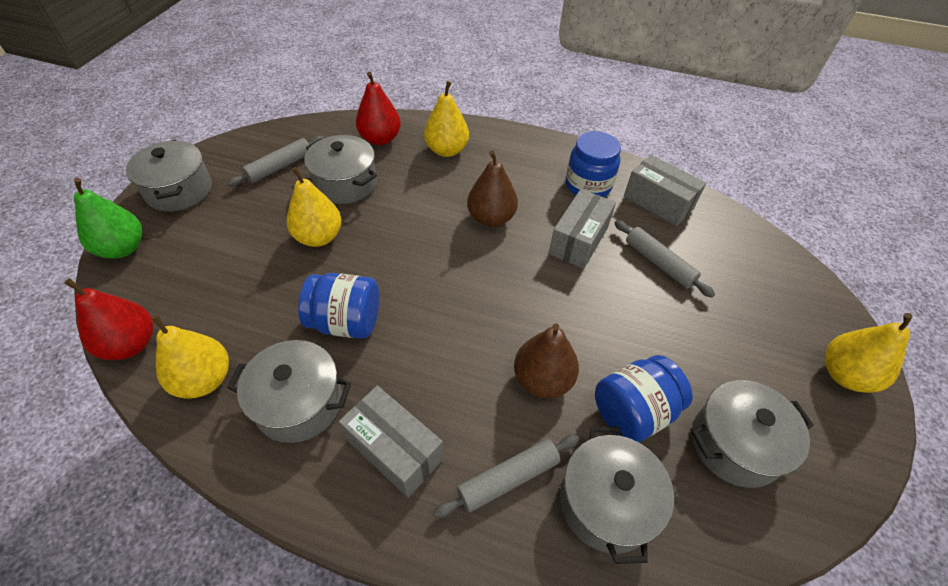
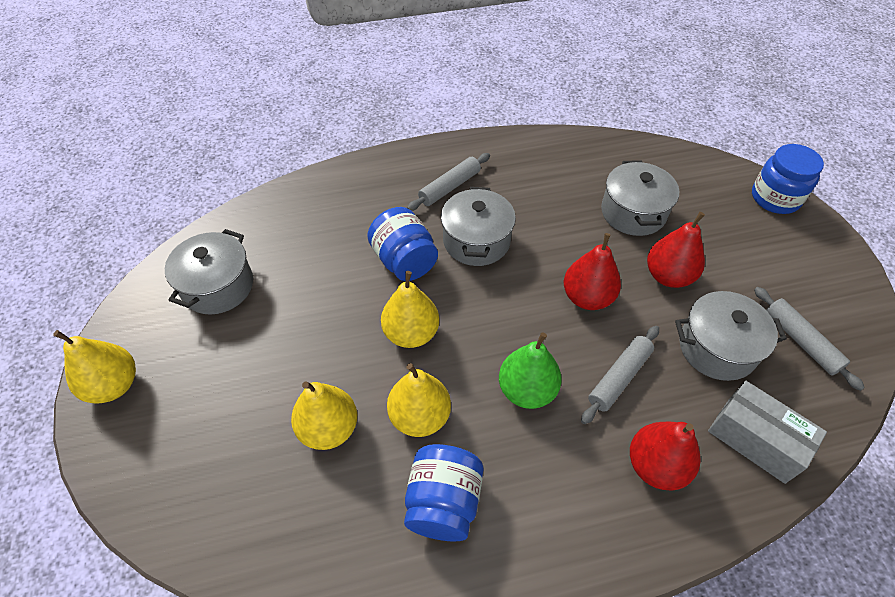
brown pear: [467,150,518,227] [514,323,579,398] = 2 -> none = 0
grey box: [339,386,444,498] [549,189,616,269] [624,155,706,226] = 3 -> [708,381,827,484] = 1
grey pot: [126,140,212,211] [227,340,351,443] [304,135,377,204] [560,426,674,564] [691,380,814,488] = 5 -> [165,229,253,315] [441,187,516,266] [601,160,679,236] [675,291,787,381] = 4
red pear: [64,278,153,360] [356,72,401,145] = 2 -> [564,233,621,310] [630,422,701,490] [647,212,705,288] = 3

